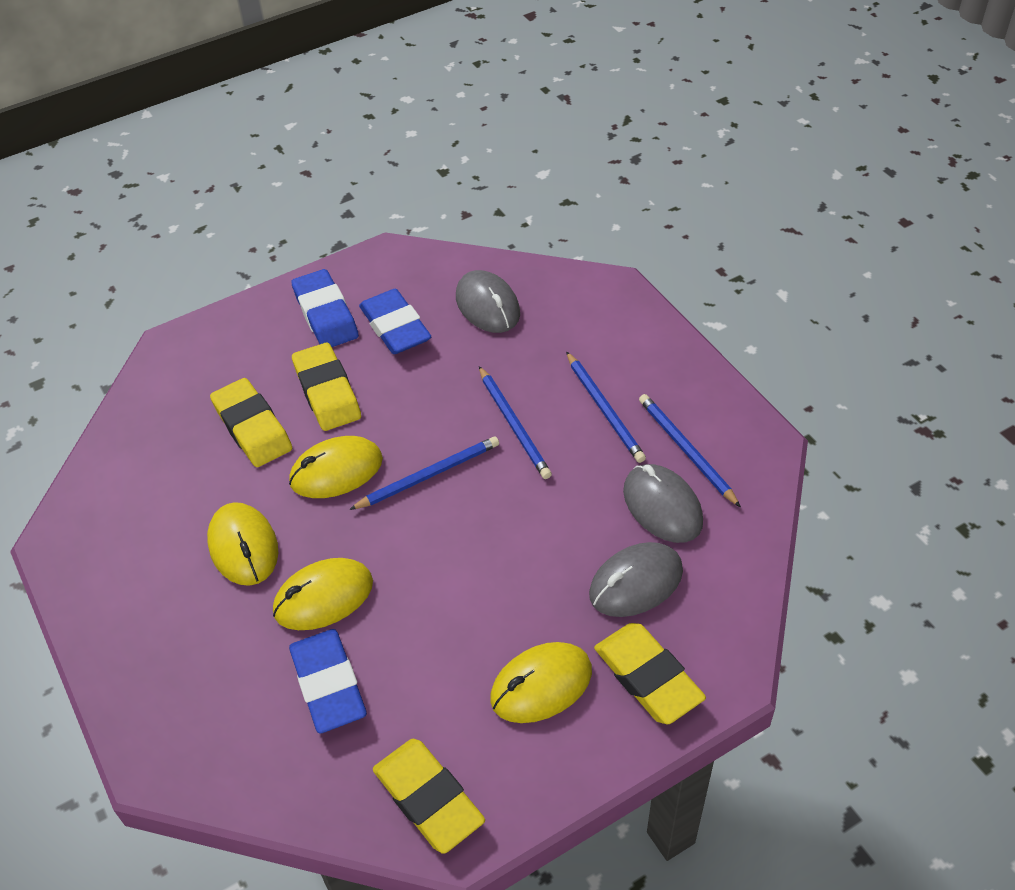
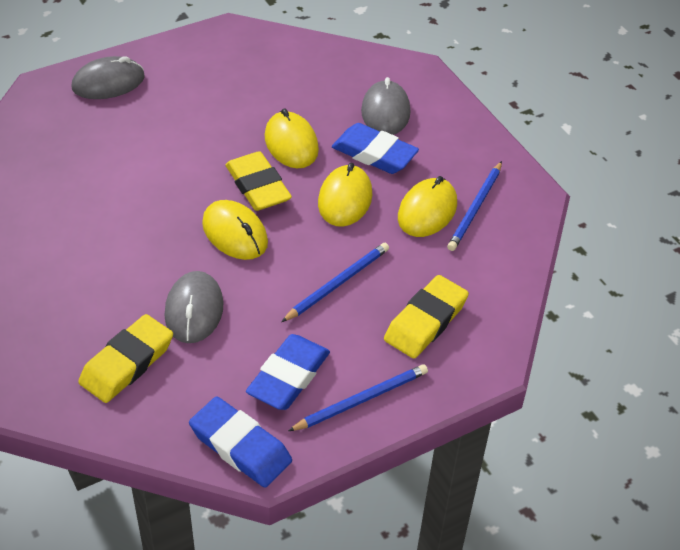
blue pencil: [349,437,499,510] [479,366,552,479] [566,352,646,463] [639,394,741,507] = 4 -> [282,243,389,322] [288,364,428,431] [447,161,502,251] = 3
yellow eraser: [210,378,292,467] [292,343,361,431] [373,739,485,854] [594,623,706,724] = 4 -> [78,314,173,403] [225,151,292,211] [384,275,469,358] = 3

